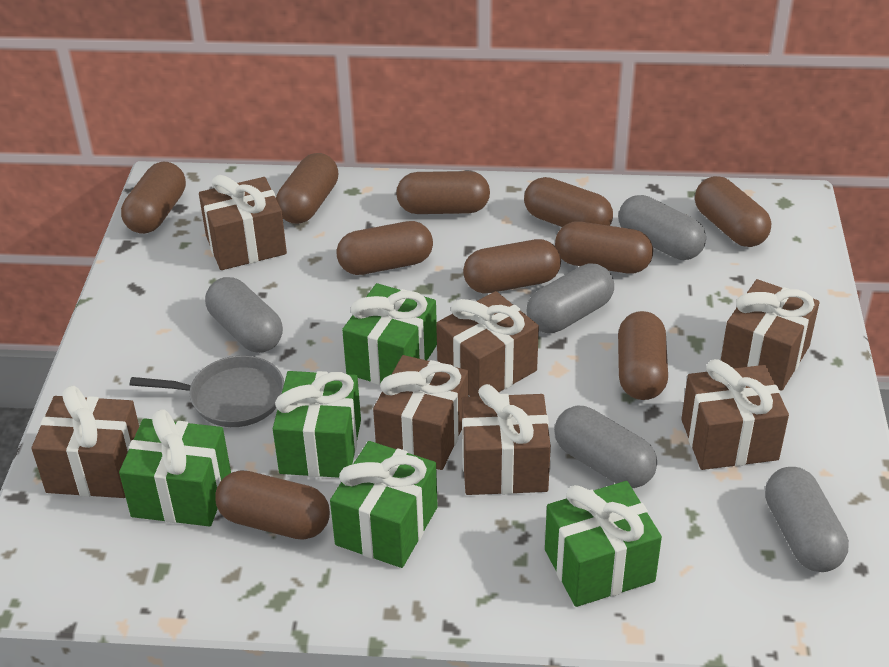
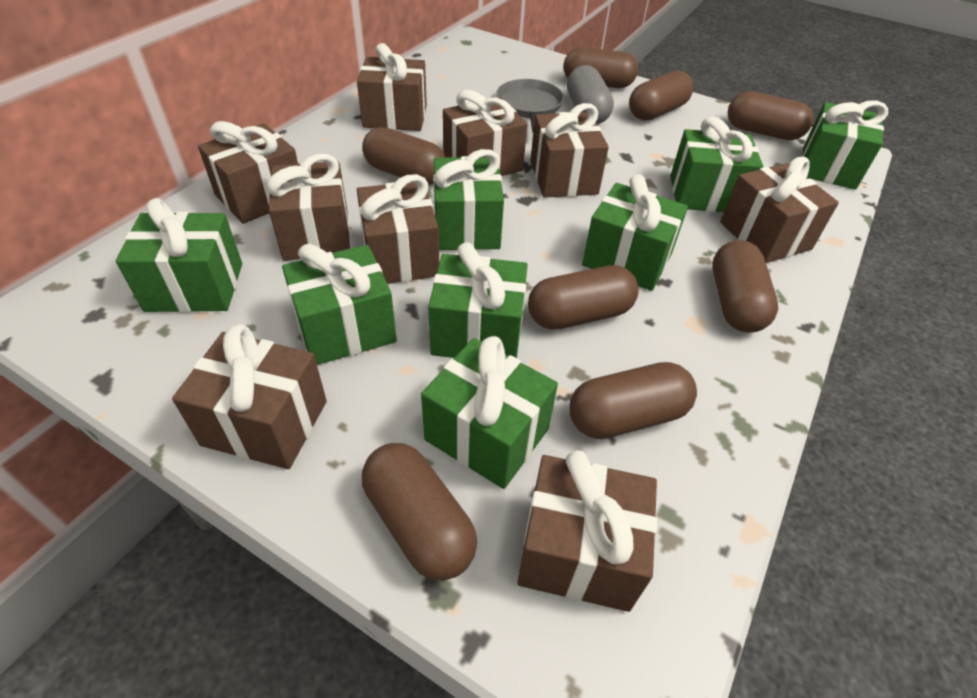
brown capsule: [121,162,186,234] [215,470,330,540] [276,153,338,224] [336,221,433,275] [396,171,490,214] [463,239,561,293] [524,177,613,227] [555,221,653,274] [618,311,668,400] [695,176,771,247] = 10 -> [362,127,446,185] [362,443,477,581] [528,265,638,330] [563,47,638,88] [569,362,697,439] [629,70,694,120] [712,240,778,333] [727,91,813,140] = 8
brown gift: [31,386,139,498] [199,175,287,270] [373,355,468,470] [436,291,539,397] [462,384,551,495] [681,359,789,470] [721,279,819,391] = 7 -> [172,324,327,469] [198,121,298,224] [266,154,350,261] [357,43,427,131] [357,174,439,284] [443,90,527,176] [517,450,657,612] [530,103,609,198] [720,157,839,263] = 9
green gift: [119,409,231,526] [273,371,361,478] [330,441,438,568] [342,283,437,385] [545,481,662,607] = 5 -> [116,198,242,312] [282,244,397,365] [421,336,558,489] [428,242,528,358] [433,149,504,250] [582,174,688,291] [670,116,763,212] [802,101,888,190] = 8
grey capsule: [205,277,283,353] [526,263,614,333] [554,406,657,488] [618,195,706,260] [765,467,849,572] = 5 -> [567,65,614,124] = 1

